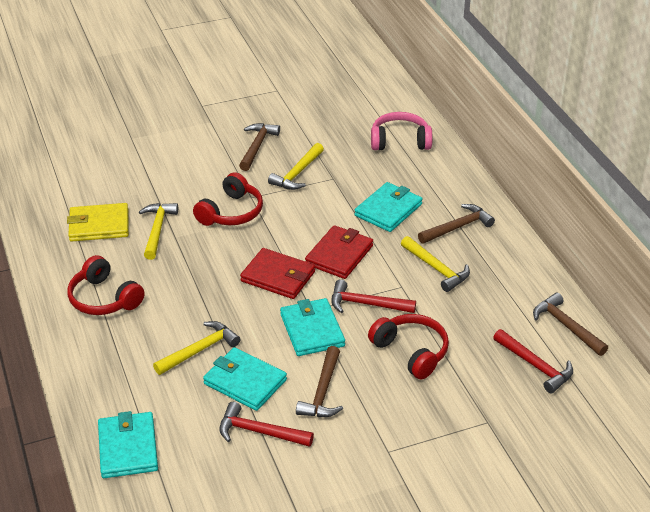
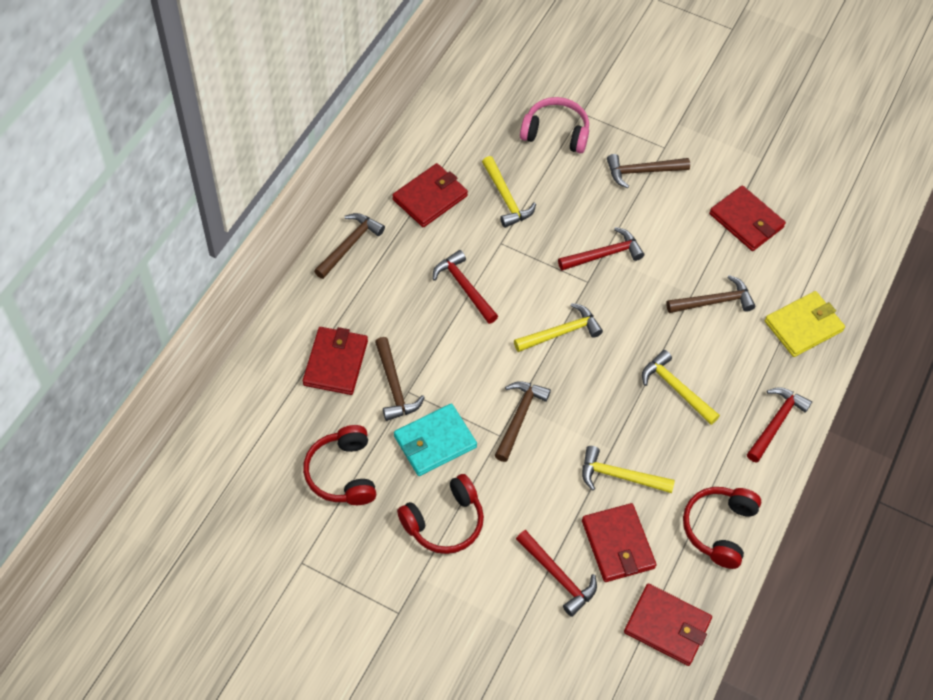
brown hammer: [239,123,280,171] [296,346,343,417] [418,204,495,244] [533,293,608,356] = 4 -> [314,213,385,279] [375,337,425,421] [495,381,551,462] [607,154,690,188] [666,275,755,313] = 5
red hammer: [219,402,314,447] [331,279,416,313] [493,329,573,393] = 3 -> [433,250,498,324] [516,530,597,617] [558,227,644,271] [747,387,812,463] = 4
red wallet: [240,248,315,299] [305,225,373,279] = 2 -> [303,327,368,395] [392,163,468,227] [582,503,656,582] [624,583,712,666] [709,185,786,251] = 5
turquoise wallet: [98,411,158,478] [203,347,287,411] [280,298,345,356] [354,182,423,232] = 4 -> [394,404,477,476] = 1

